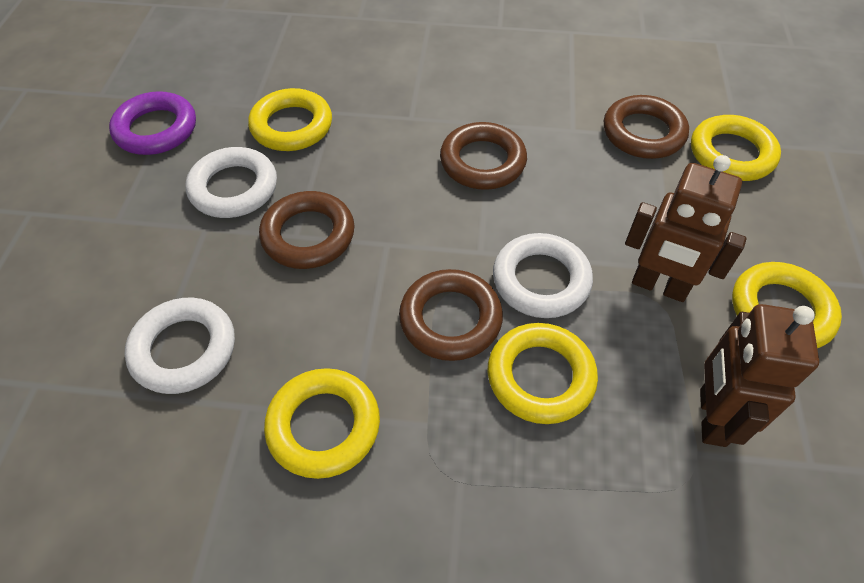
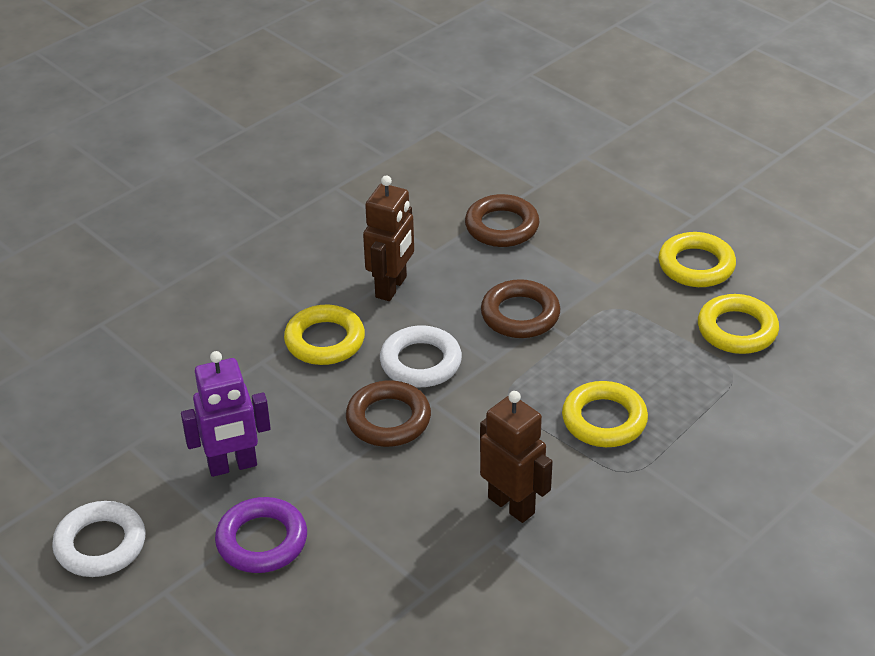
brown ring: [259,191,355,269] [399,269,503,361] [440,122,527,190] [604,95,689,159] = 4 -> [346,381,431,447] [465,194,540,247] [481,279,560,338] = 3
purple robot: none = 0 -> [181,351,271,477] = 1
white ring: [125,298,235,394] [186,147,277,218] [493,233,593,318] = 3 -> [52,501,146,577] [380,325,462,387] = 2
yellow ring: [248,88,332,151] [264,368,380,479] [488,323,598,424] [691,115,781,181] [732,262,842,348] = 5 -> [284,305,365,365] [562,381,648,447] [659,232,736,287] [698,294,779,354] = 4

